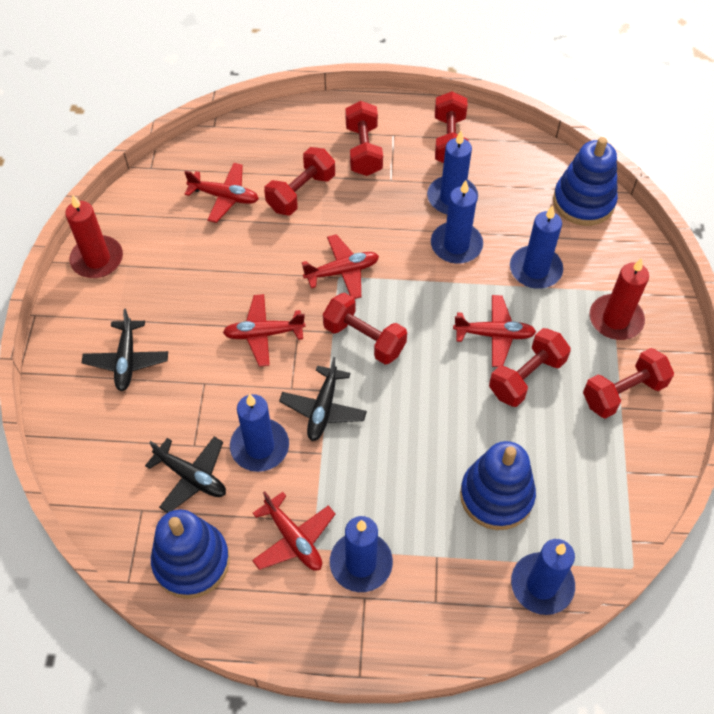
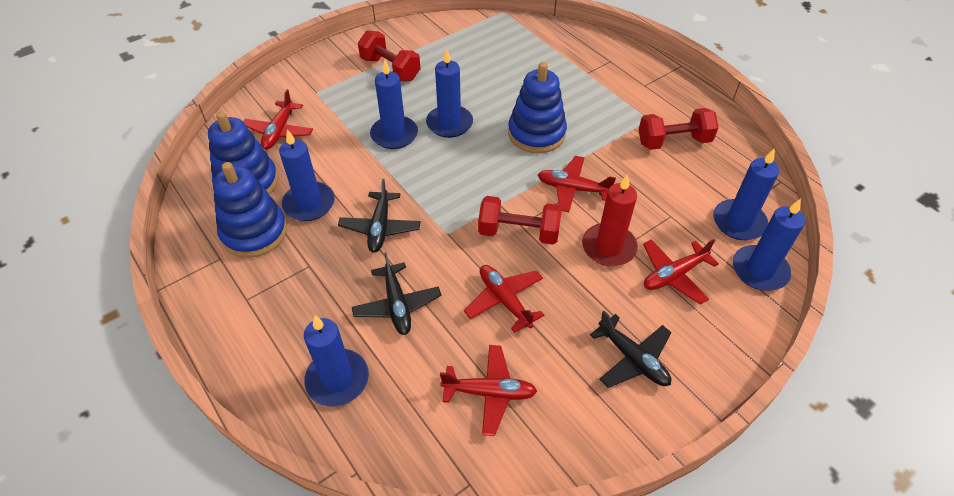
red candle: [65,195,123,278] [589,258,649,340] = 2 -> [582,174,638,266] = 1
red dumbbell: [264,147,335,215] [323,293,407,365] [345,101,383,176] [435,91,469,163] [489,328,571,407] [583,348,674,419] = 6 -> [358,31,421,81] [478,196,562,245] [638,108,719,150] = 3

